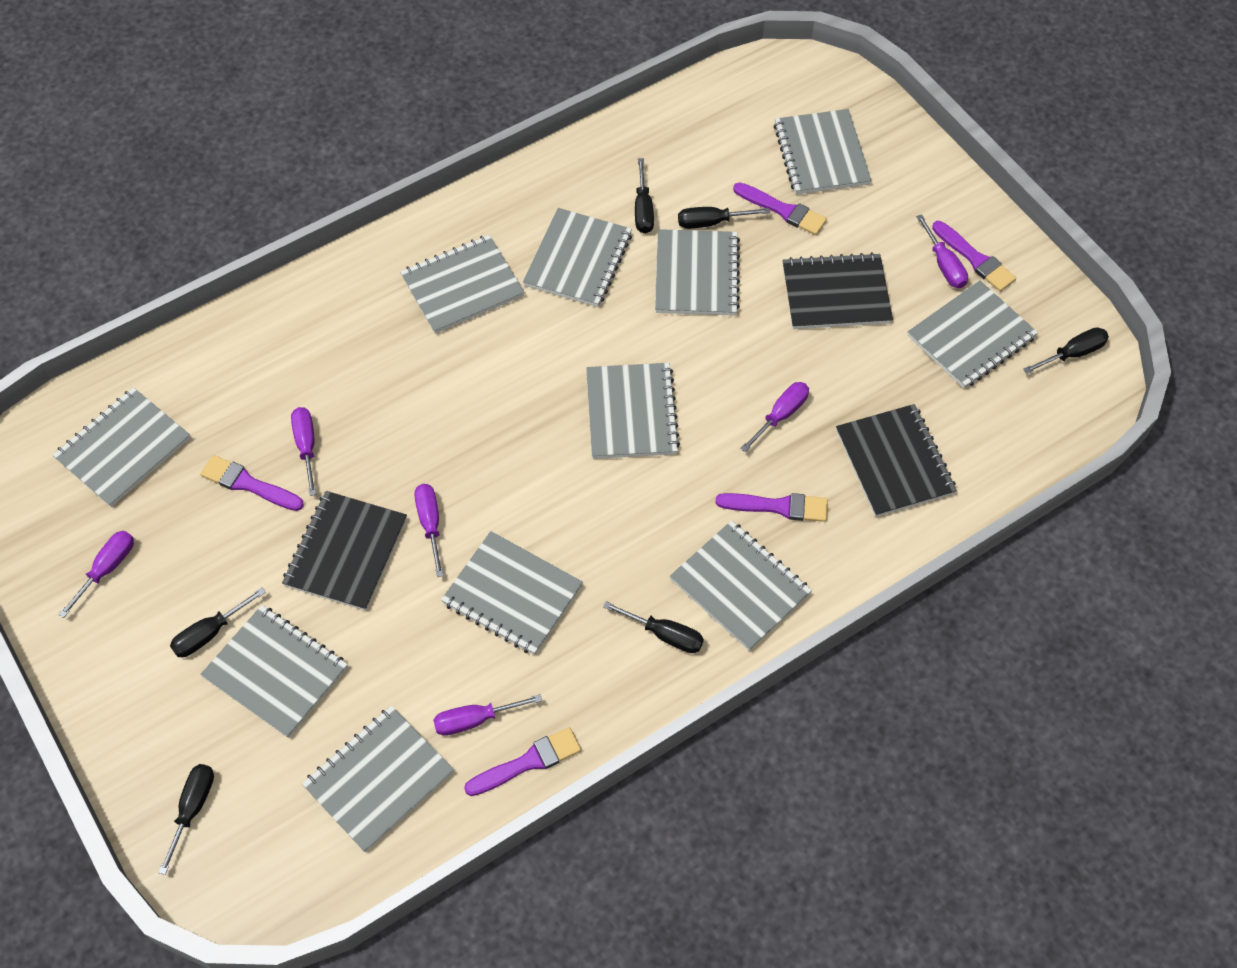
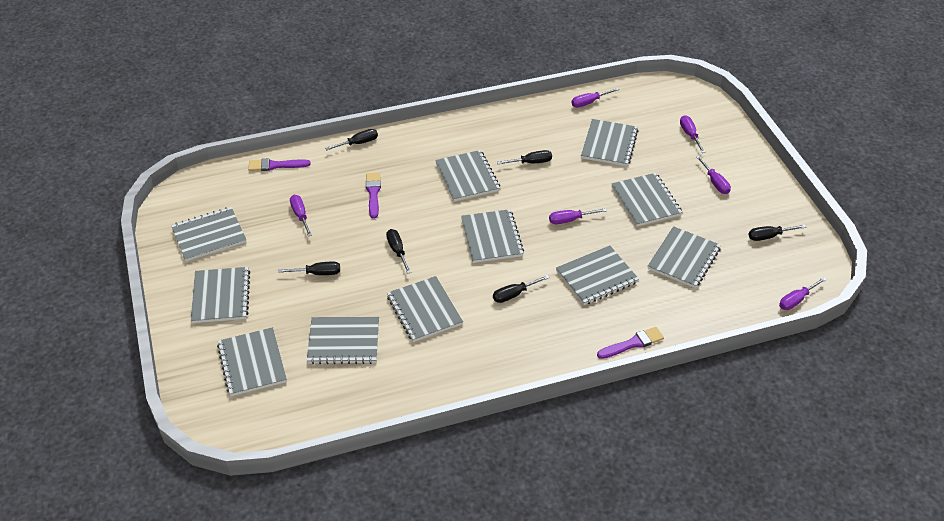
black notebook: [282,491,407,611] [782,252,893,329] [836,404,957,517] = 3 -> none = 0
purple brush: [200,455,304,511] [464,727,581,796] [715,493,828,522] [733,182,827,235] [932,221,1016,292] = 5 -> [248,158,311,171] [366,173,381,219] [597,327,664,359] = 3

